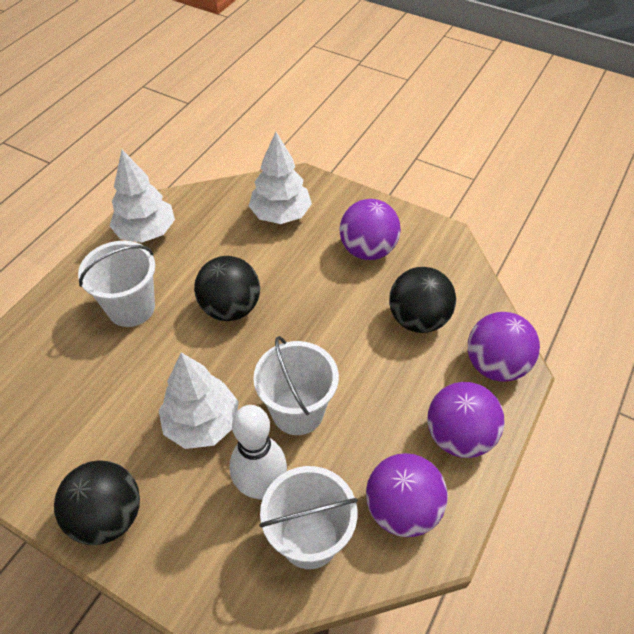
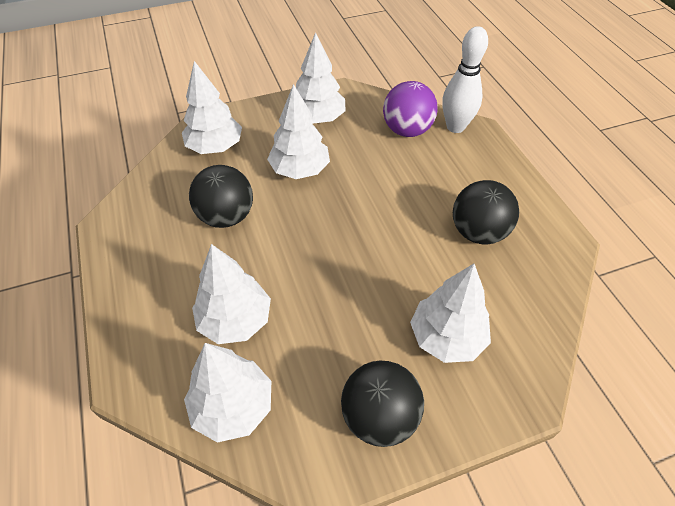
purple ball: [340,199,401,260] [366,453,448,537] [427,382,504,458] [468,312,540,382] = 4 -> [383,81,438,137] = 1
white bucket: [78,241,155,327] [253,336,339,435] [259,466,358,569] = 3 -> none = 0
white tree: [110,150,175,243] [159,353,239,449] [249,132,312,224] = 3 -> [182,61,242,154] [184,343,271,443] [192,244,271,344] [267,84,330,179] [296,32,345,124] [410,264,491,363] = 6

